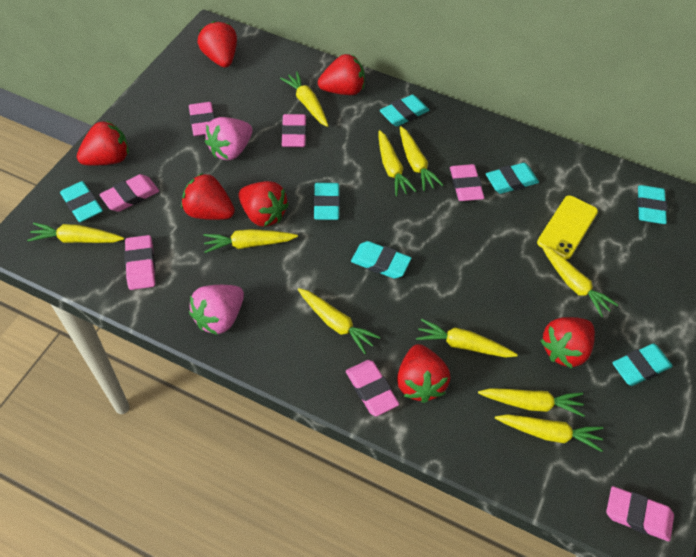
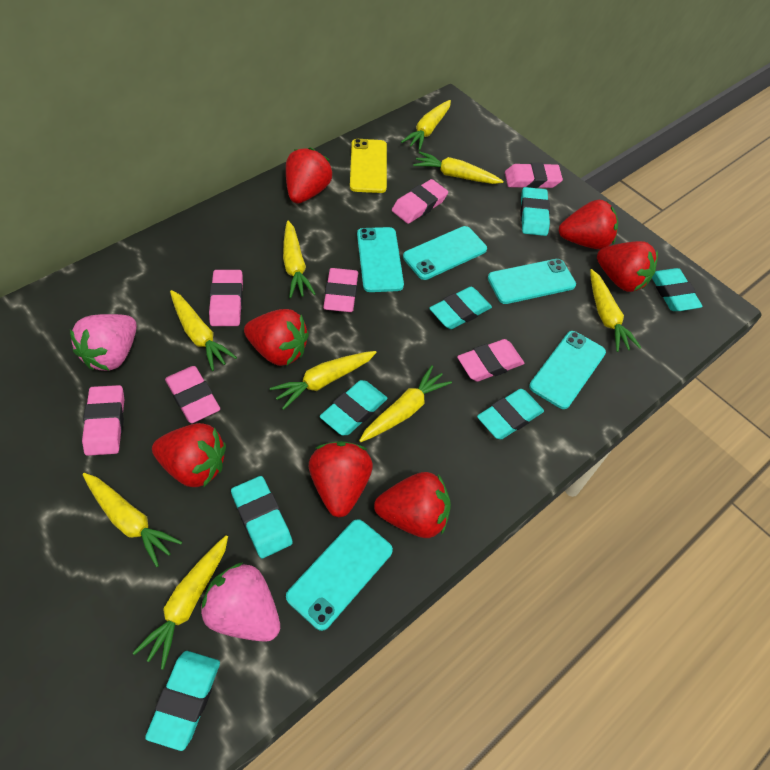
turquoise phone: none = 0 -> [286,519,393,631] [357,227,404,292] [403,226,487,280] [488,259,576,304] [529,331,606,409] = 5
yellow carrot: [27,223,124,243] [203,229,298,253] [280,72,328,127] [297,288,381,354] [379,130,416,196] [400,126,443,191] [416,319,518,358] [478,388,585,417] [495,414,603,452] [542,245,618,317] = 10 -> [82,473,182,567] [133,535,228,670] [170,290,237,371] [270,351,376,410] [283,221,316,298] [359,365,452,442] [401,100,451,150] [413,151,504,184] [590,269,641,352] = 9

